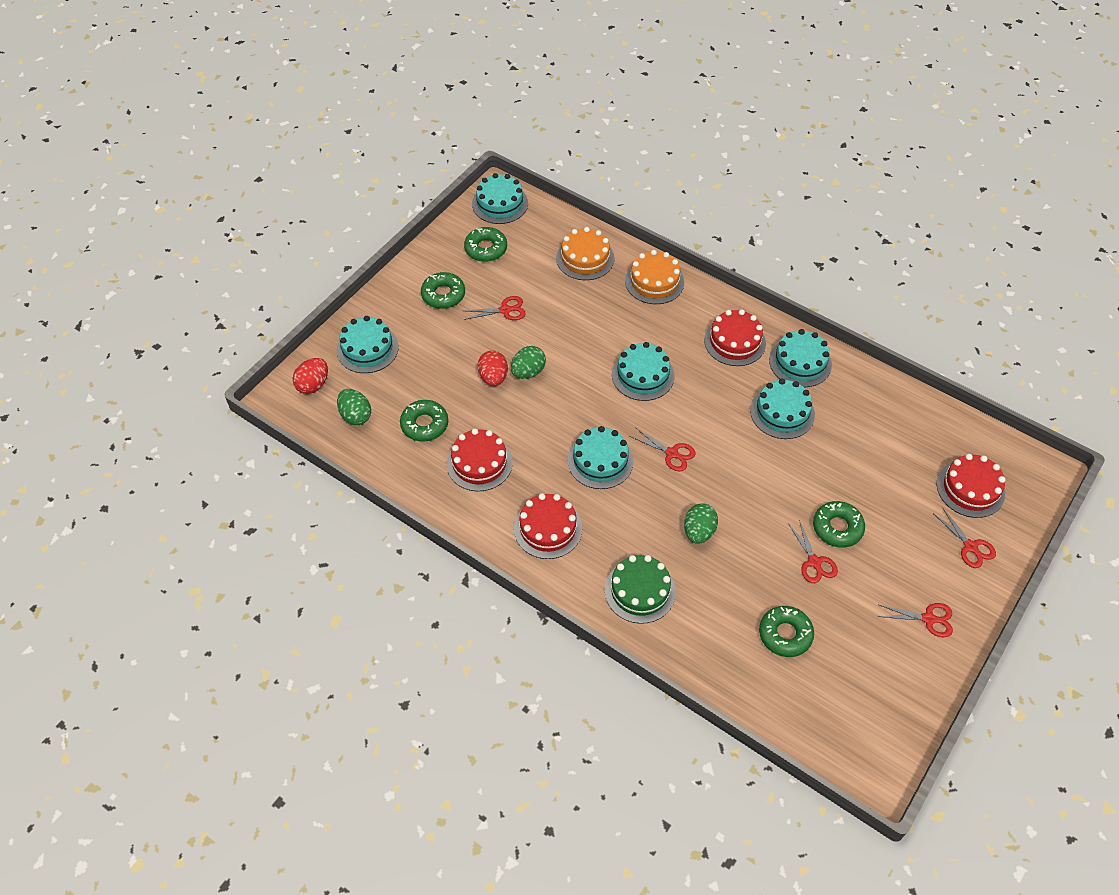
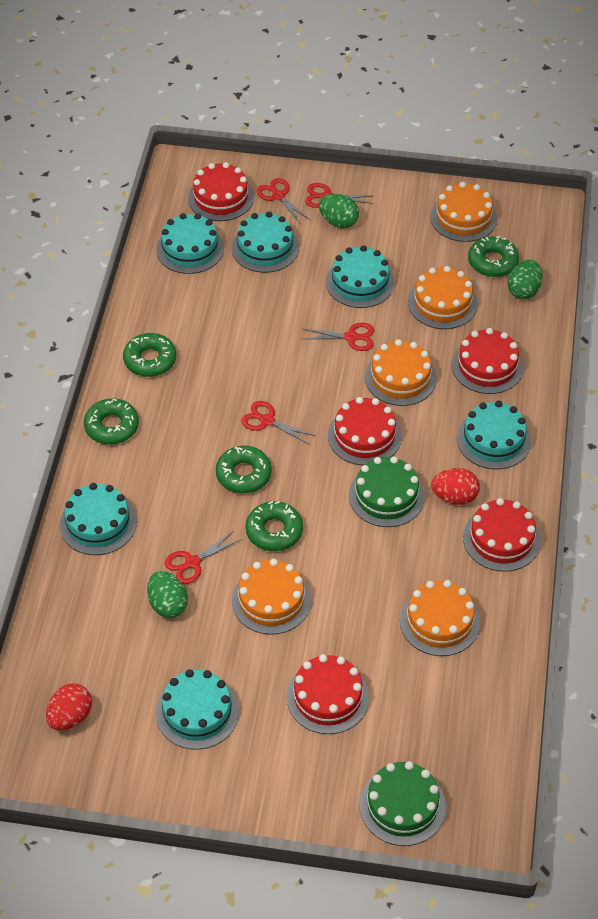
green cake: [605,555,676,624] = 1 -> [349,456,425,527] [360,761,446,846] = 2
orange cake: [556,227,614,280] [625,250,684,304] = 2 -> [232,559,311,635] [365,339,437,406] [400,580,480,656] [408,266,478,329] [430,182,497,242] = 5
red cake: [447,429,513,491] [514,493,582,559] [704,309,766,366] [937,454,1006,518] = 4 -> [188,162,254,221] [287,654,369,734] [328,397,402,465] [452,328,524,394] [463,498,541,572] = 5

